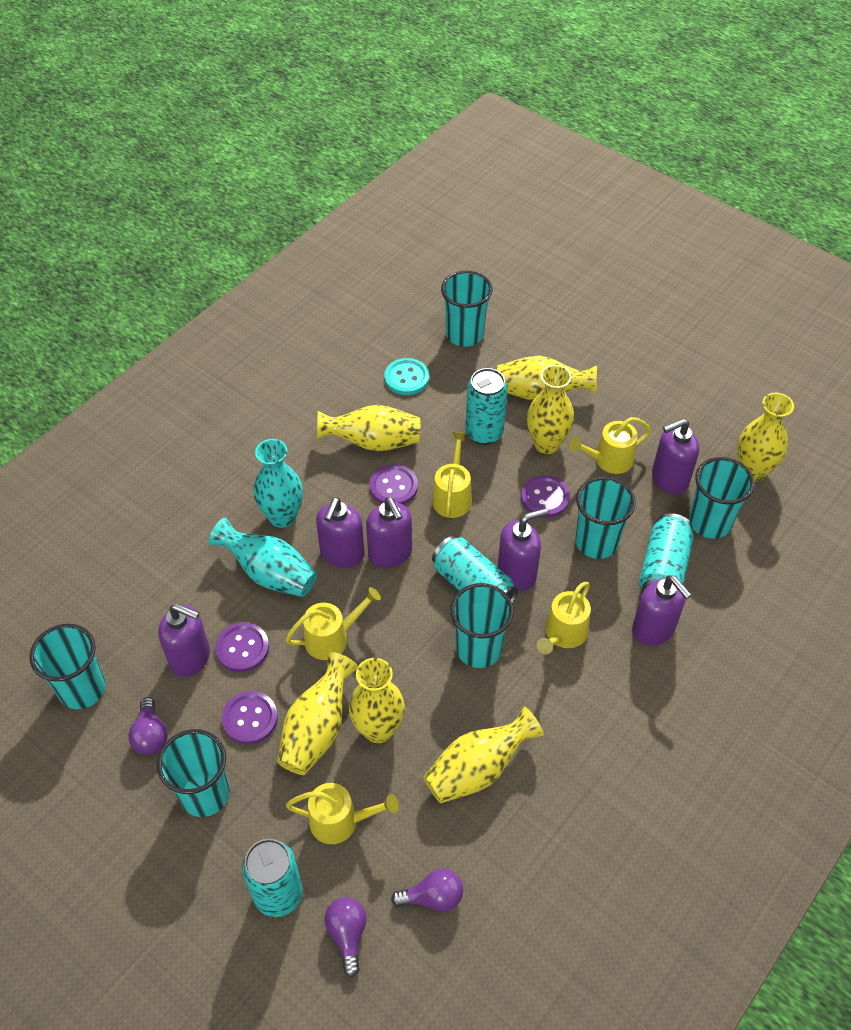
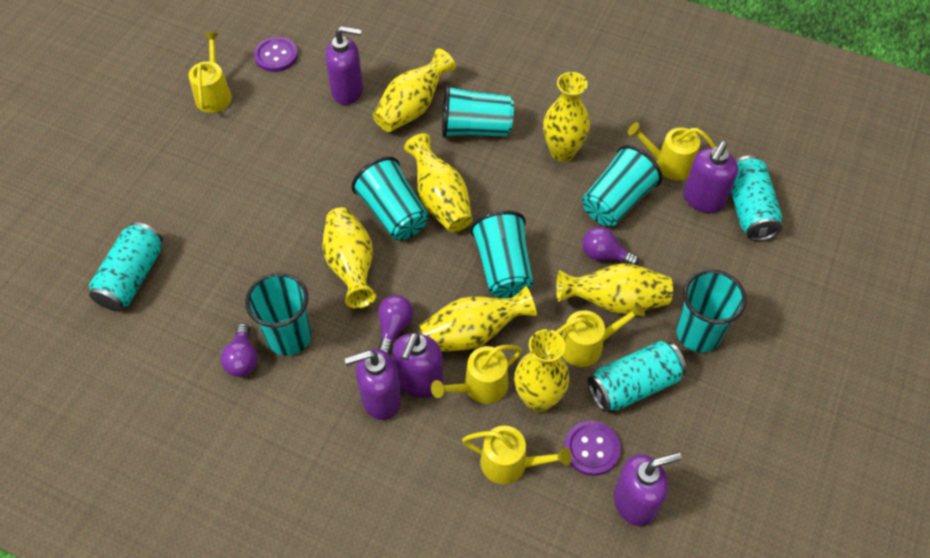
purple button: [215,622,269,672] [222,691,278,744] [370,464,418,505] [521,475,570,518] = 4 -> [254,37,298,72] [564,421,621,476] = 2
purple soap dispenser: [158,604,210,677] [316,497,365,568] [366,497,412,568] [498,508,548,591] [632,575,692,646] [652,419,699,494] = 6 -> [325,26,363,105] [345,349,401,420] [393,332,443,398] [614,452,682,526] [683,141,738,213] = 5
turquoise button: [384,358,429,395] = 1 -> none = 0
turquoise can: [242,839,303,917] [432,536,518,603] [466,368,508,445] [639,513,694,593] = 4 -> [89,222,163,311] [588,341,686,412] [731,156,782,241] = 3
turquoise vase: [209,518,317,597] [253,439,303,528] = 2 -> none = 0

